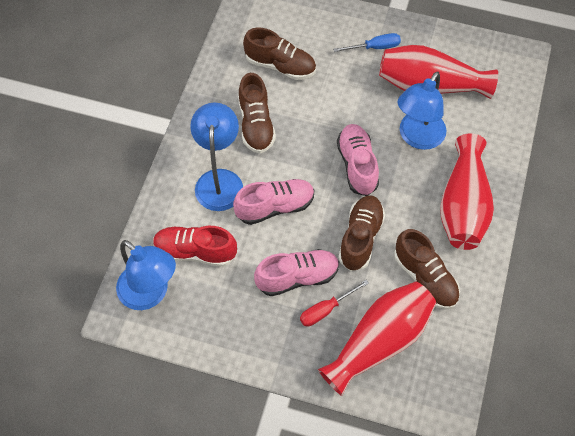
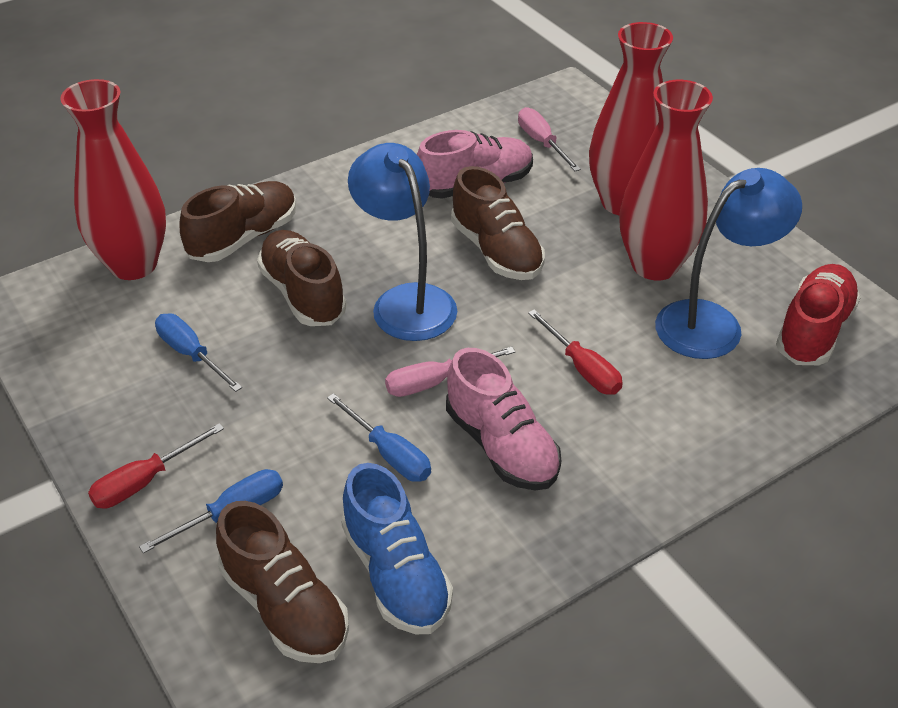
blue lamp: [116,240,176,310] [190,102,243,211] [397,72,447,150] = 3 -> [348,143,457,341] [655,168,802,359] = 2
blue screwdriver: [333,33,401,52] = 1 -> [139,469,283,553] [155,313,242,392] [327,393,431,482] = 3
blue shoe: none = 0 -> [341,463,453,634] = 1
pink screwdriver: none = 0 -> [385,346,515,397] [518,107,581,171] = 2
pink shoe: [233,179,314,225] [254,249,339,296] [337,124,379,196] = 3 -> [417,130,533,199] [446,348,561,490] = 2
red screwdriver: [300,280,369,327] = 1 -> [88,423,224,509] [528,309,623,395] = 2

